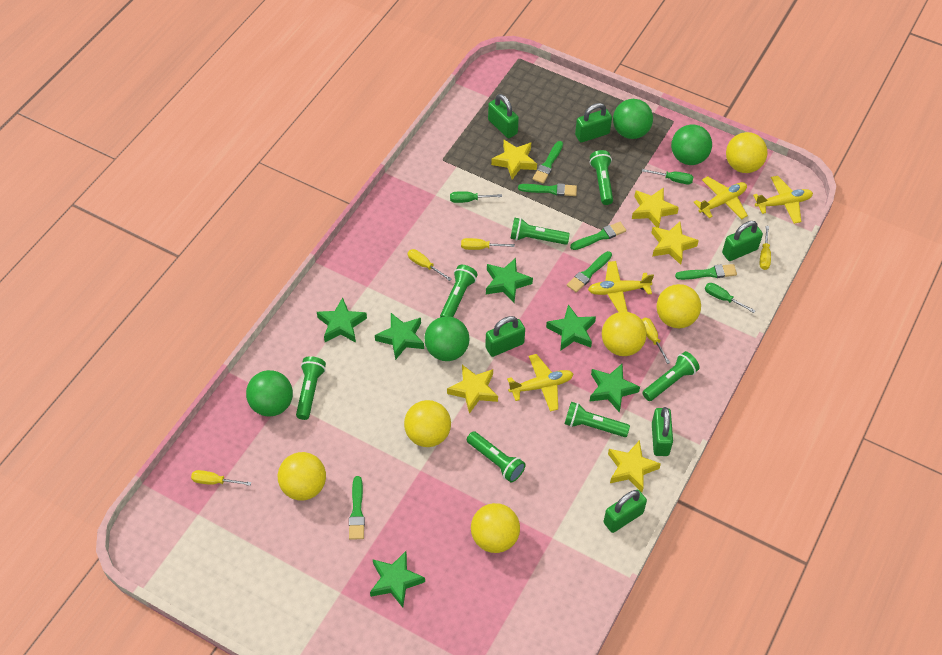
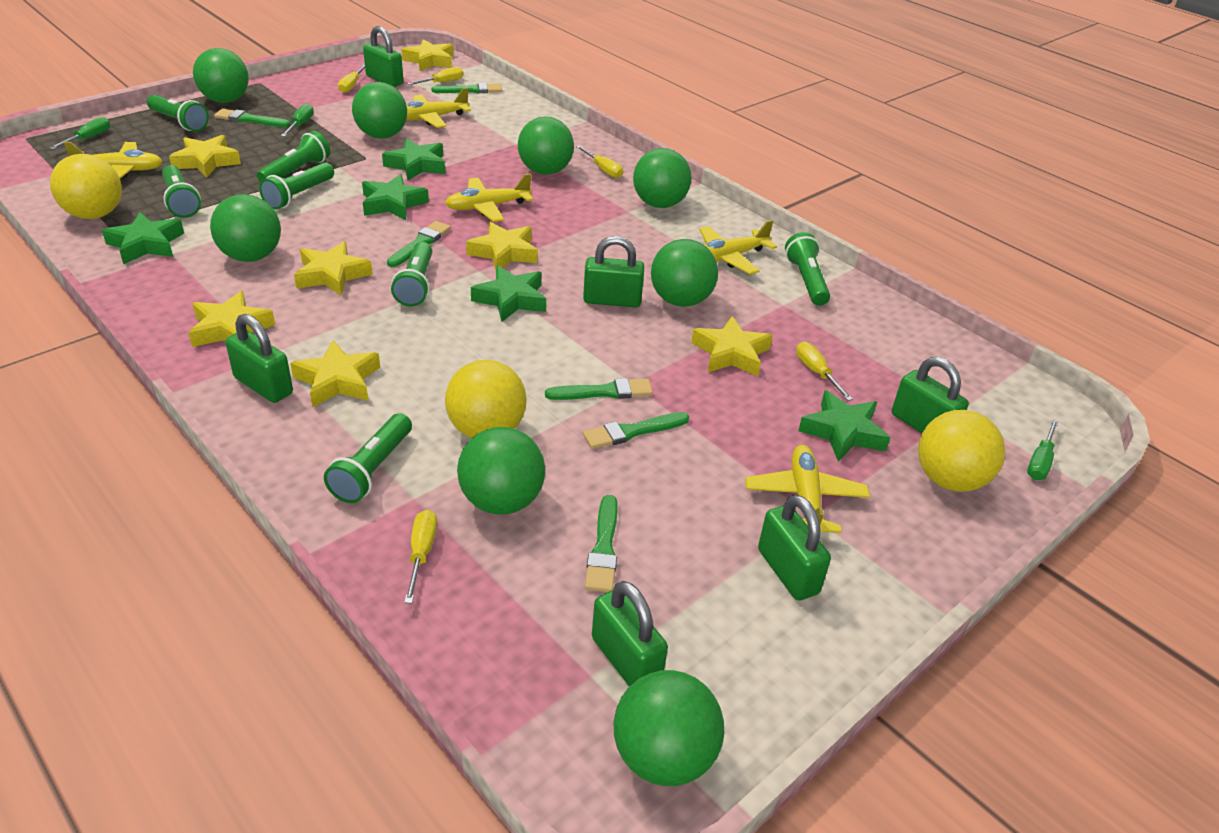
green ball: [246,370,293,417] [425,316,469,361] [613,99,653,139] [671,125,712,165] = 4 -> [193,48,249,103] [210,194,281,262] [352,82,407,139] [457,427,545,515] [518,117,574,175] [614,670,724,786] [633,148,692,208] [651,239,718,307] = 8
green star: [317,298,367,343] [370,551,425,607] [375,313,424,360] [486,258,533,302] [546,304,596,351] [589,364,640,413] = 6 -> [102,212,184,264] [362,174,429,220] [382,139,445,181] [471,266,546,322] [798,390,890,462] = 5
yellow ball: [278,452,326,500] [404,400,451,447] [471,503,520,553] [602,312,647,356] [657,284,701,328] [726,132,768,173] = 6 -> [50,154,122,219] [445,360,527,438] [918,410,1005,492] = 3
yellow plane: [507,354,573,412] [588,261,654,312] [693,176,748,219] [753,176,813,224] = 4 -> [64,142,163,179] [406,88,471,128] [445,174,533,222] [699,220,777,274] [745,445,870,533] = 5
yellow star: [447,365,498,414] [491,140,537,180] [608,440,661,492] [632,187,679,228] [651,221,699,265] = 5 -> [169,135,241,177] [189,291,275,347] [290,340,380,408] [294,241,372,296] [401,39,453,71] [466,222,538,270] [691,316,773,376] = 7

